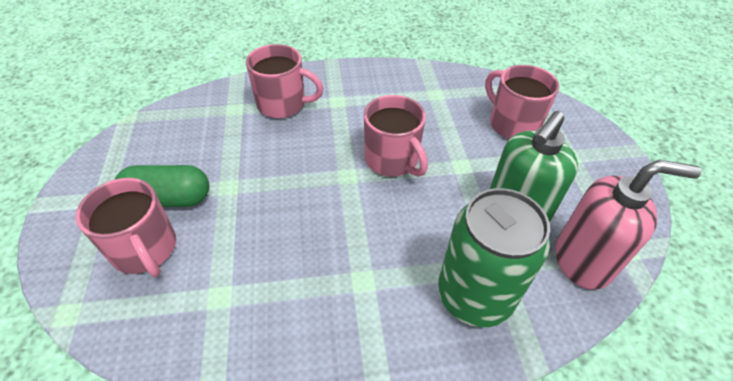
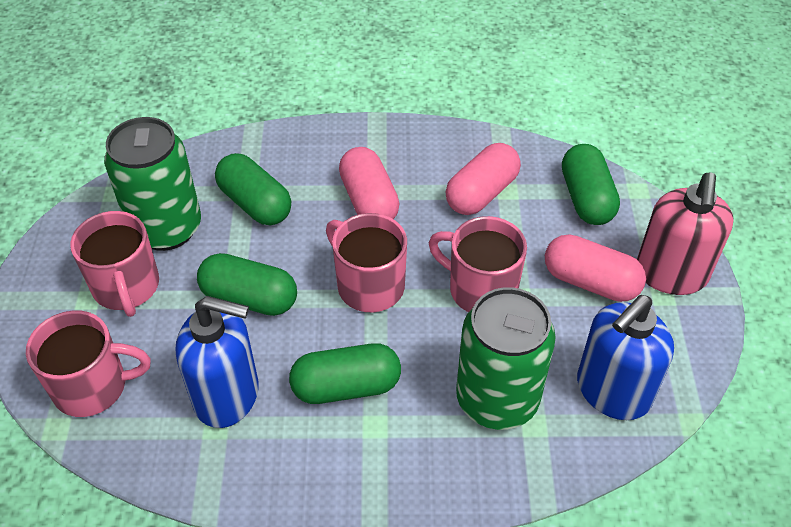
blue soap dispenser: none = 0 -> [176,296,259,428] [577,295,674,420] = 2
green can: [438,188,550,327] = 1 -> [104,117,201,251] [456,287,556,430] = 2
green capsule: [115,165,209,207] = 1 -> [197,253,297,316] [215,153,291,226] [289,343,401,404] [562,144,620,225] = 4
green soap dispenser: [490,111,578,222] = 1 -> none = 0
pink capsule: none = 0 -> [339,147,399,219] [445,143,521,215] [545,234,646,302] = 3

